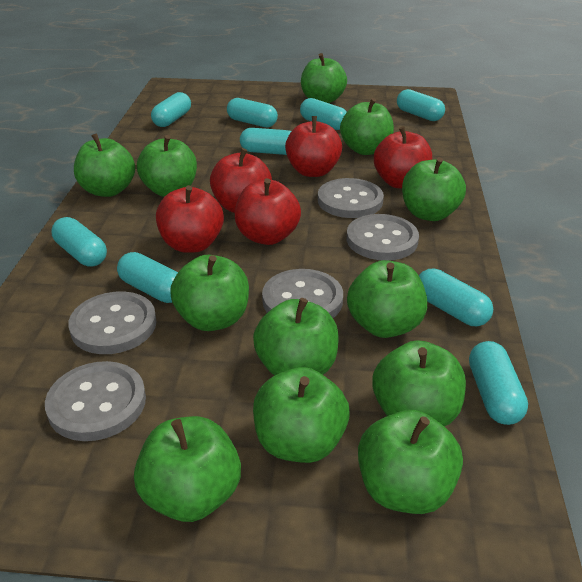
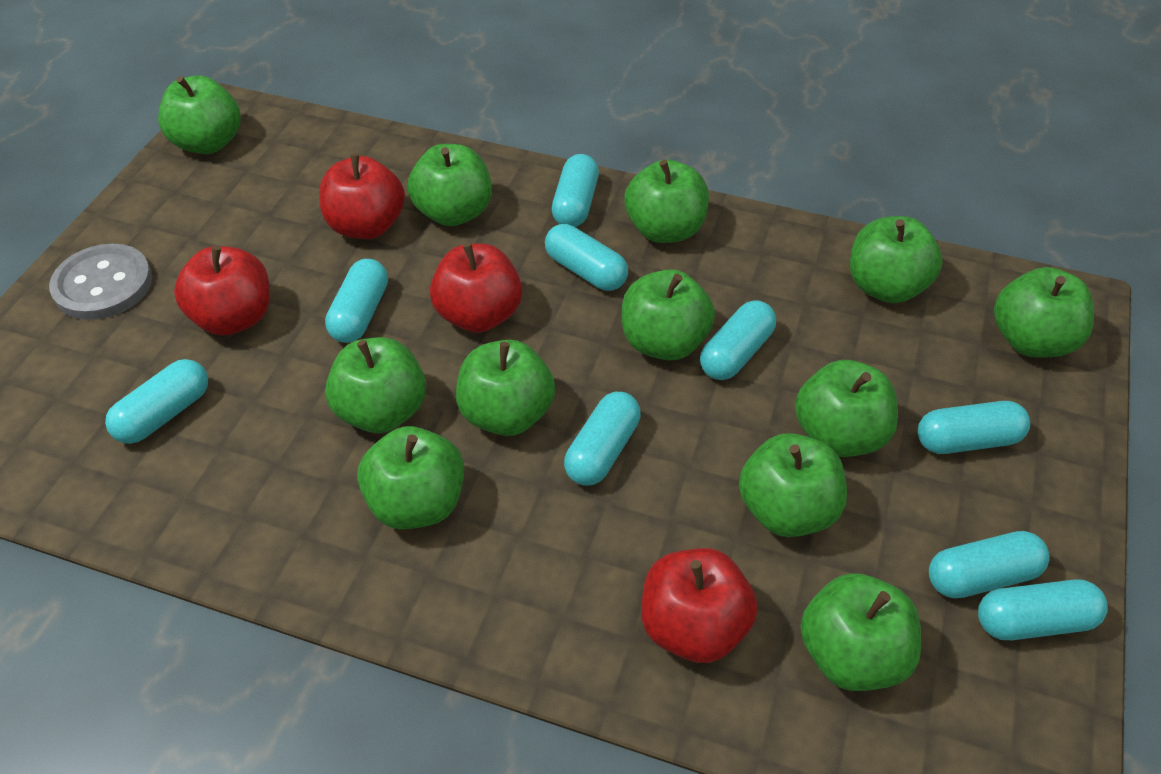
grey button: [45,361,146,441] [68,291,157,354] [262,269,343,318] [318,178,384,218] [347,214,419,261] = 5 -> [49,244,152,320] = 1
red apple: [156,185,224,253] [210,148,272,213] [235,178,301,245] [285,116,342,177] [374,126,432,189] = 5 -> [174,246,270,336] [319,154,405,239] [430,243,522,333] [641,548,758,663] = 4

